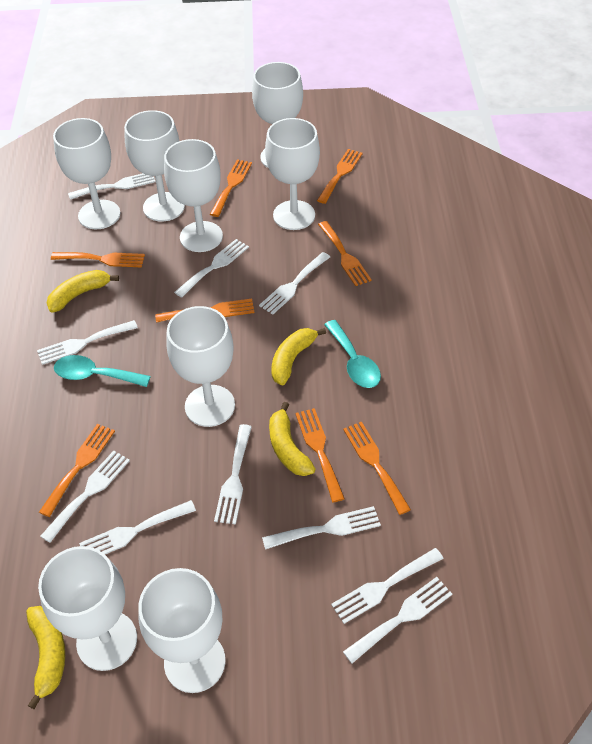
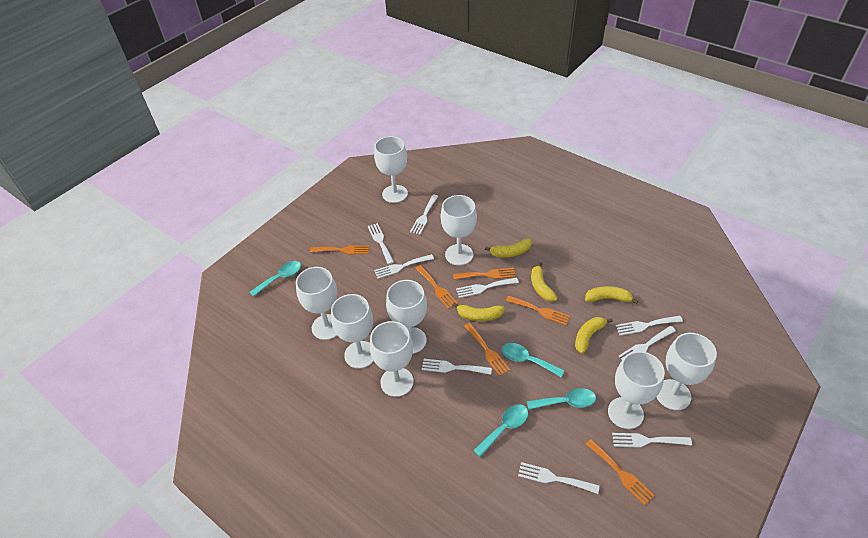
orange fork: [39,424,115,517] [51,252,145,268] [155,298,255,323] [210,159,252,217] [295,408,345,503] [317,149,363,204] [318,221,372,286] [343,422,411,515] = 8 -> [310,245,369,254] [415,265,458,309] [453,268,515,280] [464,323,510,376] [506,296,570,325] [586,439,655,505] = 6
turquoise spoon: [54,355,151,387] [324,320,381,388] = 2 -> [250,261,301,297] [473,404,528,457] [502,343,565,377] [527,388,596,410] = 4
white fork: [37,320,138,365] [40,451,130,543] [68,173,156,200] [79,500,196,554] [174,239,249,298] [214,424,252,525] [259,252,330,315] [262,506,381,550] [331,548,444,624] [343,577,452,663] = 10 -> [368,223,394,265] [374,254,434,279] [410,195,438,235] [422,359,492,375] [456,278,519,298] [518,462,599,494] [612,433,692,448] [615,316,683,336] [618,326,676,360] = 9
yellow banana: [26,606,65,709] [47,270,119,313] [269,402,315,476] [271,328,326,386] = 4 -> [453,302,505,321] [485,239,532,258] [531,262,558,302] [575,317,613,354] [585,286,638,304] = 5

